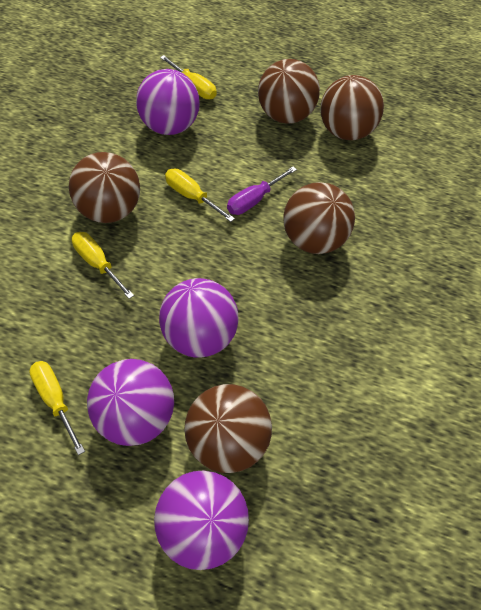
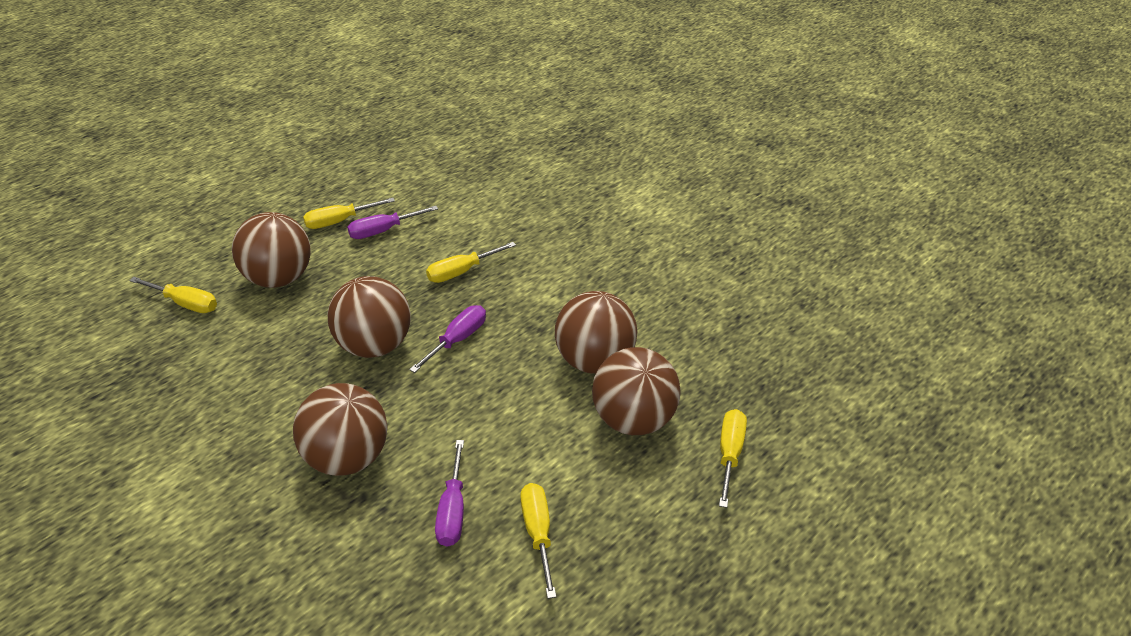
purple ball: [87,359,174,446] [136,69,200,135] [154,470,249,570] [159,278,239,358] = 4 -> none = 0
purple screwdriver: [227,166,297,215] = 1 -> [347,206,438,239] [409,305,486,373] [435,440,464,547] = 3
yellow screwdriver: [29,361,85,455] [72,232,134,299] [160,55,217,99] [165,169,235,222] = 4 -> [129,277,217,313] [303,198,395,229] [426,242,516,283] [520,483,556,599] [719,409,747,508] = 5

